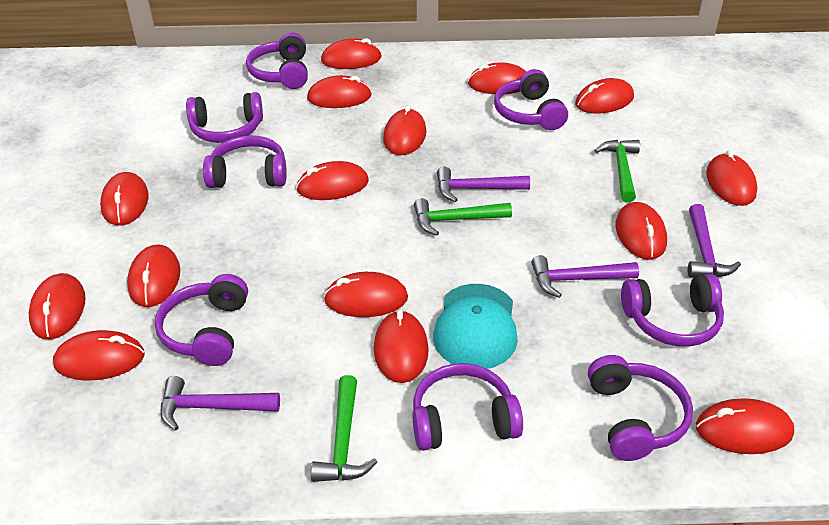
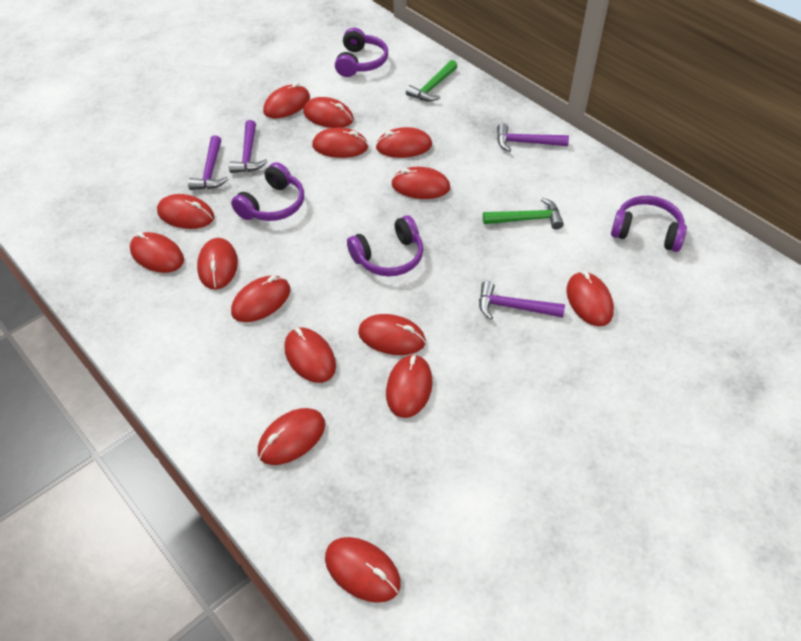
green hammer: [311,375,377,482] [414,198,512,236] [594,140,640,203] = 3 -> [406,60,457,102] [483,198,564,229] = 2
purple headphones: [155,274,248,366] [186,92,263,143] [203,135,287,188] [246,33,308,89] [412,363,523,451] [494,69,568,130] [588,355,693,461] [621,274,724,347] = 8 -> [231,162,304,221] [335,28,388,77] [347,215,424,276] [611,196,687,252] = 4
turquoise cap: [433,284,518,369] = 1 -> none = 0

